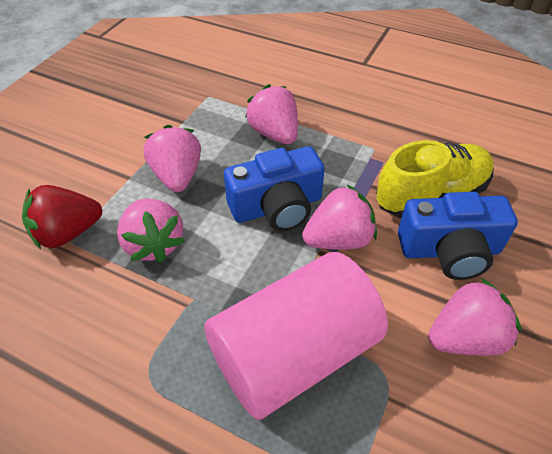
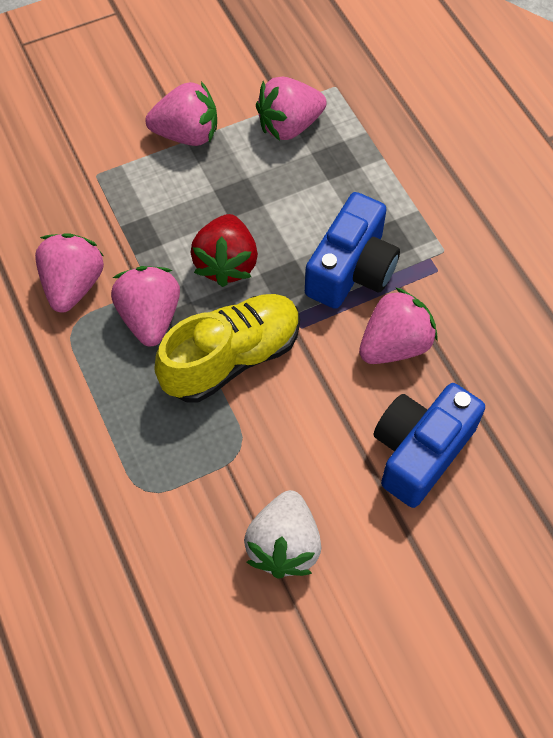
pink cylinder: [204,252,388,420] = 1 -> none = 0
white strawberry: none = 0 -> [244,490,321,579] = 1

